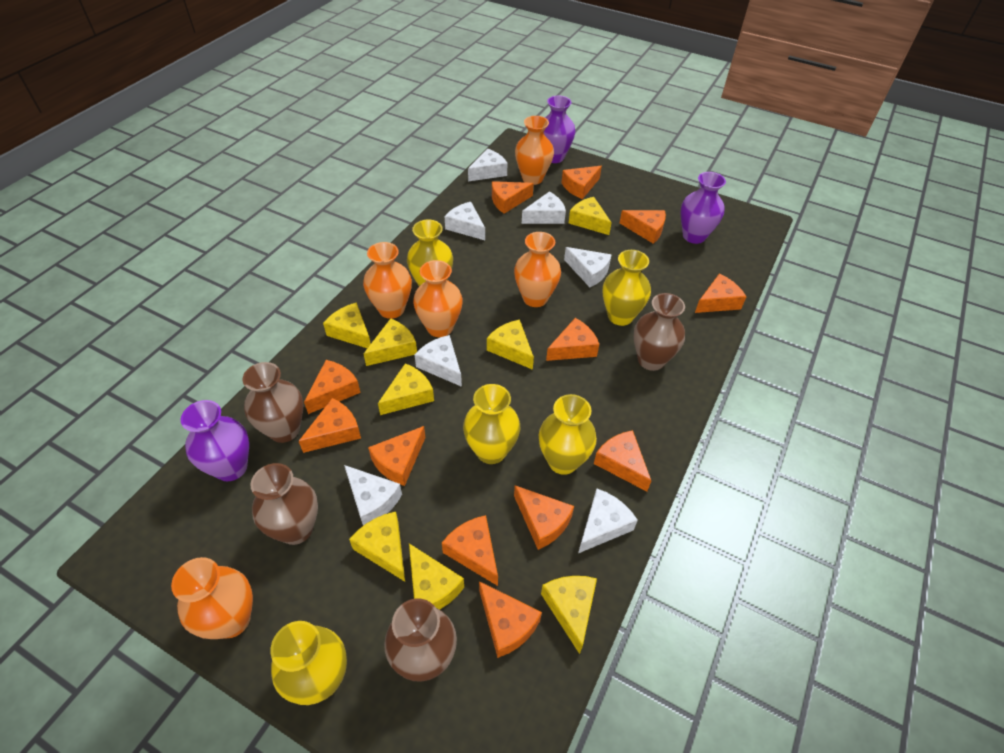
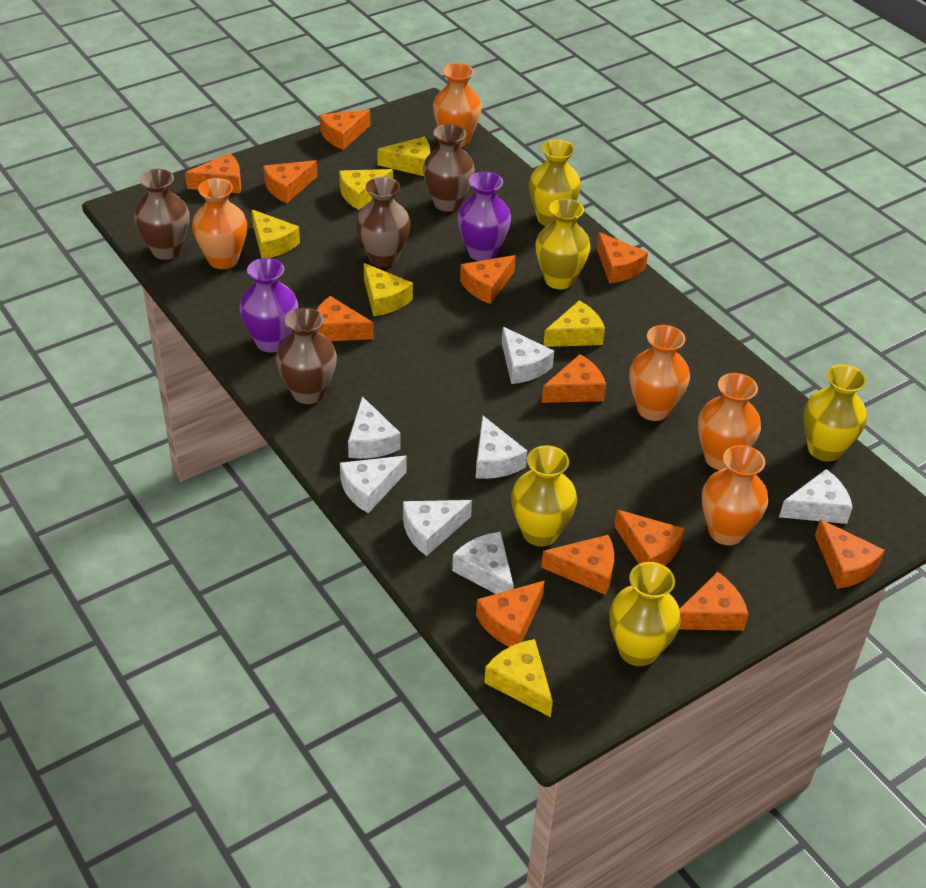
purple vase: [181,400,249,481] [544,96,575,163] [680,172,726,244] = 3 -> [239,258,298,353] [457,172,511,261] = 2
yellow cheese: [323,302,371,348] [349,512,405,582] [364,318,417,366] [378,363,434,415] [409,544,464,610] [487,320,534,370] [541,576,597,654] [569,197,612,235] = 8 -> [252,209,300,258] [339,169,393,210] [364,263,413,316] [377,137,430,176] [484,639,553,717] [543,301,605,347] = 6

